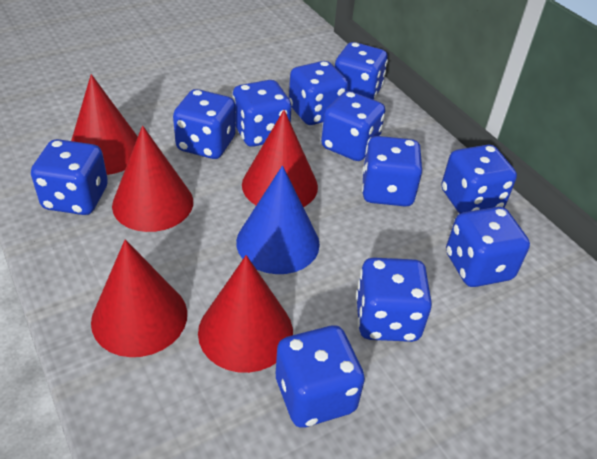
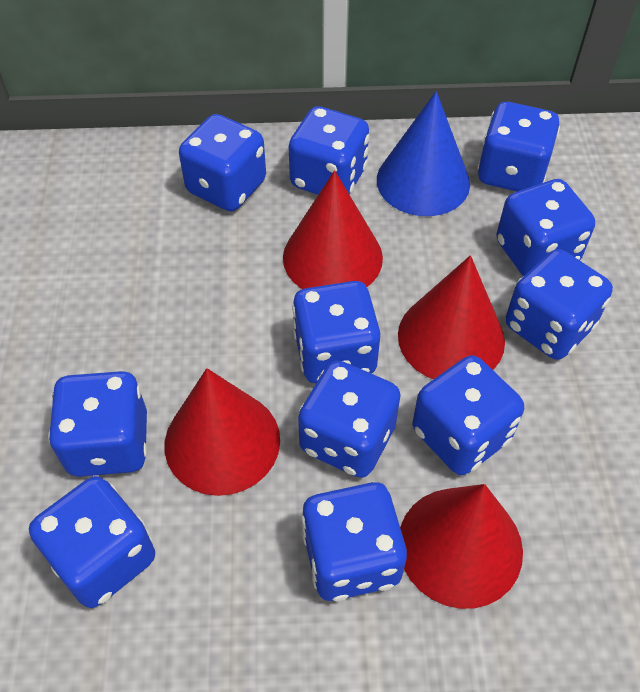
red cone: [71,74,138,175] [91,239,187,357] [112,125,193,232] [198,255,293,373] [242,110,318,207] = 5 -> [165,368,280,496] [283,170,383,289] [398,255,505,379] [400,484,523,609] = 4

